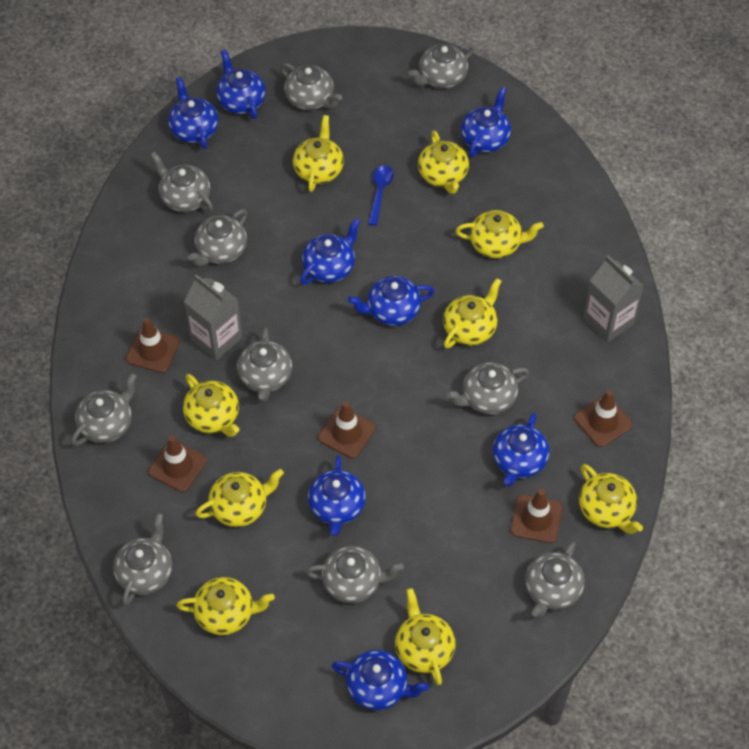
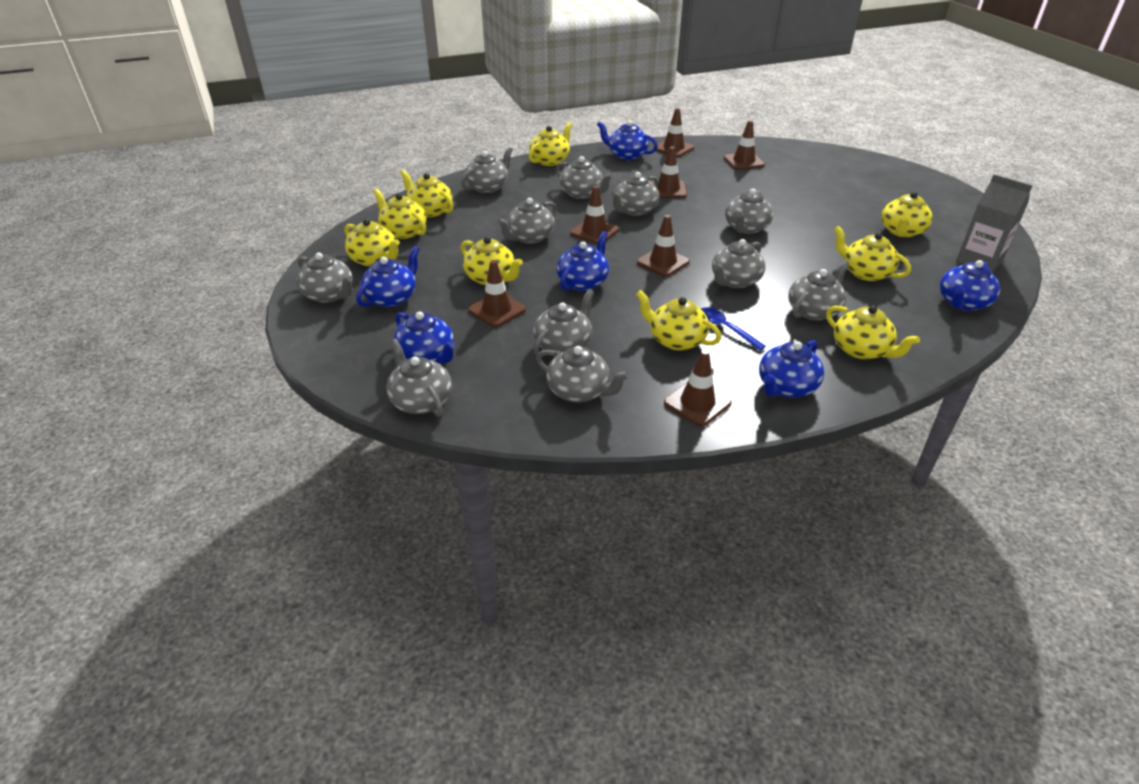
blue teapot: [168,77,219,149] [216,50,266,119] [300,218,360,285] [308,455,366,536] [332,650,429,710] [348,276,434,326] [461,87,511,158] [493,413,549,487] = 8 -> [356,246,420,307] [393,311,456,364] [557,231,609,291] [597,121,658,160] [759,340,824,398] [940,260,1000,311] = 6
brown traffic cone: [126,318,180,373] [148,435,207,492] [318,402,376,459] [511,489,563,543] [574,390,633,447] = 5 -> [468,260,526,327] [570,186,619,244] [637,215,690,277] [651,146,687,198] [656,108,694,157] [664,350,732,427] [724,120,765,170] = 7
grey carton: [184,274,242,360] [583,255,644,343] = 2 -> [956,174,1033,272] = 1
grey teapot: [71,373,137,446] [113,513,173,606] [150,152,213,212] [188,209,247,266] [237,327,292,402] [280,63,342,110] [305,546,404,603] [409,43,474,88] [447,362,529,414] [525,541,585,618] = 10 -> [297,252,353,303] [386,338,452,417] [461,147,513,193] [497,198,557,244] [533,289,594,356] [536,346,629,402] [556,156,613,199] [611,172,659,216] [712,239,765,288] [725,189,773,234] [789,260,849,320] = 11

